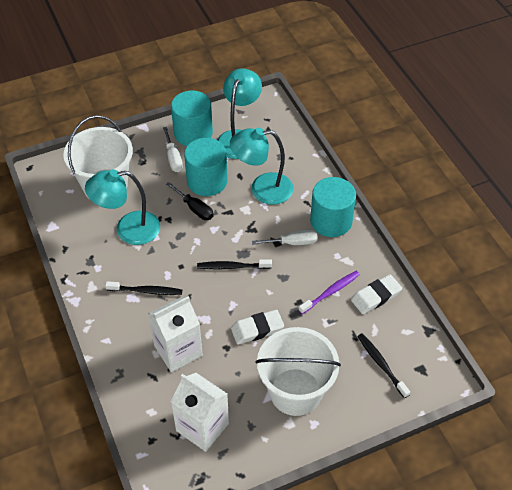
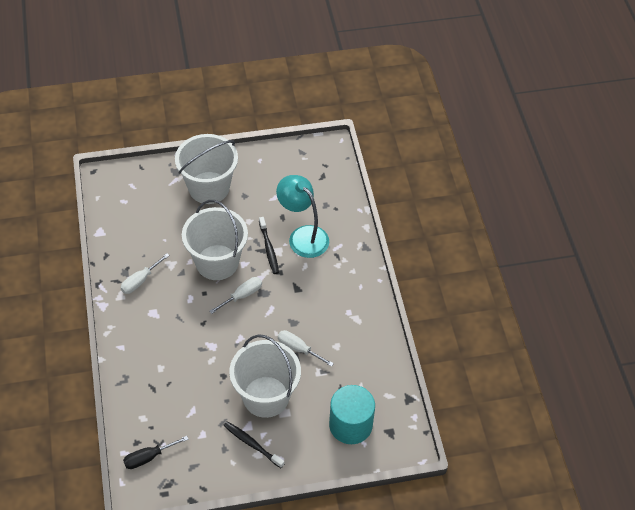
black toothbrush: [105,281,182,295] [197,260,272,269] [357,333,410,398] = 3 -> [223,421,284,468] [259,217,279,274] = 2
purple toothbrush: [299,271,360,314] = 1 -> none = 0
turquoise cylinder: [171,91,213,146] [184,138,228,196] [310,177,356,237] = 3 -> [329,385,375,444] = 1
turquoise lamp: [85,169,160,245] [217,68,262,159] [230,128,293,205] = 3 -> [276,175,329,258] = 1
white bucket: [63,115,133,198] [255,327,341,416] = 2 -> [175,134,238,204] [182,200,248,280] [229,334,301,418] = 3
white carton: [148,296,203,372] [171,373,229,452] = 2 -> none = 0
white eraser: [231,310,284,344] [351,274,402,314] = 2 -> none = 0
white screwdriver: [163,127,183,172] [252,230,318,245] = 2 -> [120,253,170,294] [209,277,262,314] [278,330,334,367] = 3

